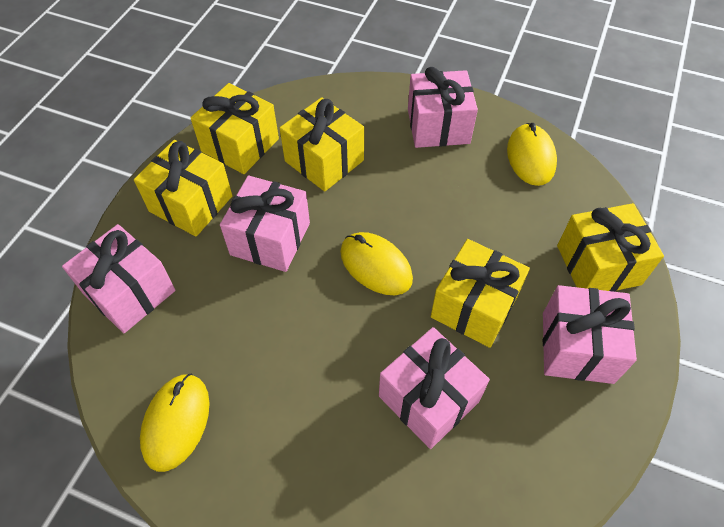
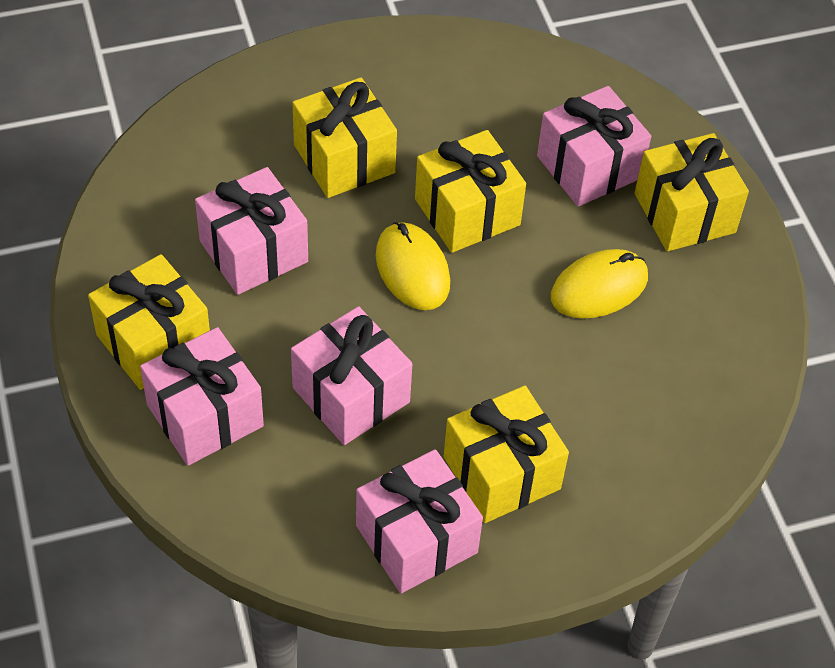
yellow mouse: [140,374,210,472] [340,232,413,295] [507,123,557,186] = 3 -> [376,222,450,310] [551,249,648,319] = 2

